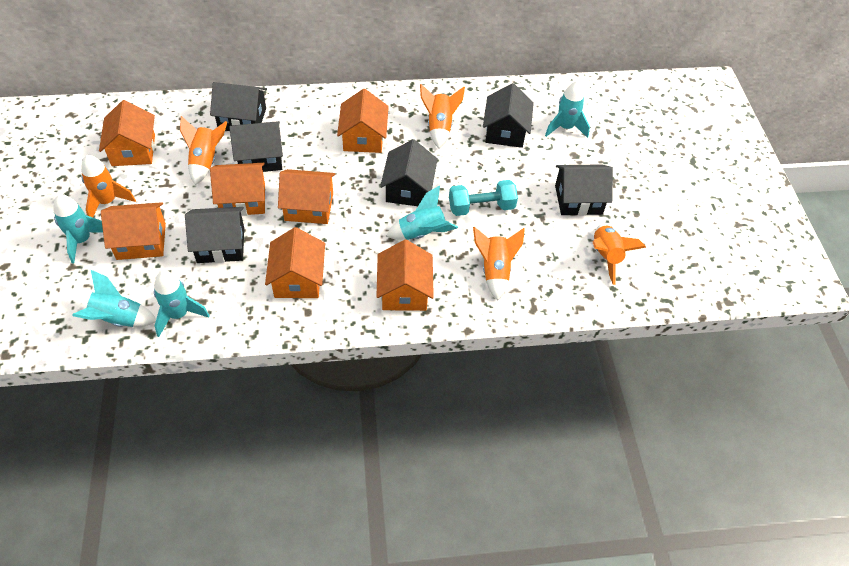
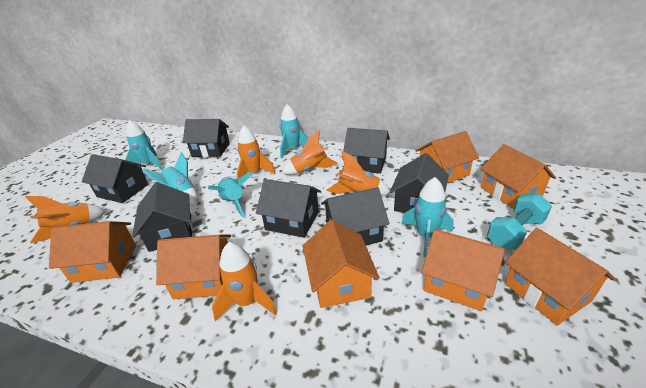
black house: [185,207,244,263] [210,82,267,131] [229,121,283,172] [380,139,438,206] [483,83,534,148] [555,164,613,216] = 6 -> [81,154,149,203] [132,182,193,252] [183,119,230,157] [256,179,321,238] [321,187,389,246] [343,128,390,174] [390,153,449,213] = 7

